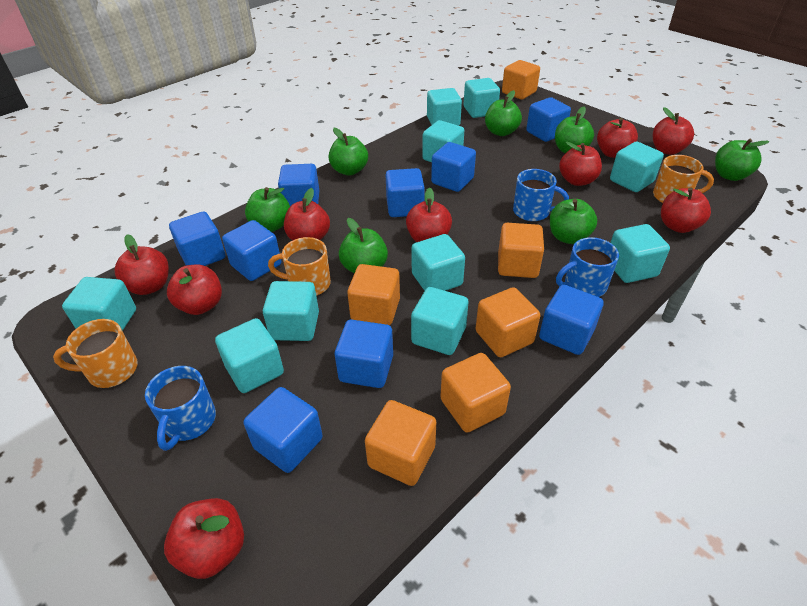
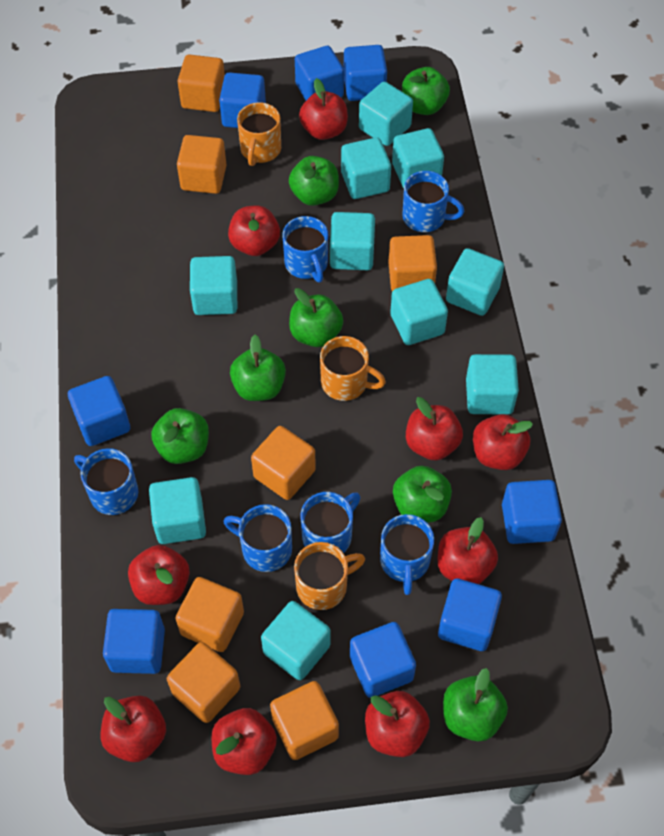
blue cube: [169,212,225,266] [222,220,281,281] [244,387,323,473] [278,164,319,206] [335,319,393,388] [386,168,425,217] [431,142,476,192] [526,97,571,142] [539,285,604,355] = 9 -> [68,376,130,446] [103,609,165,674] [219,72,266,128] [295,46,344,100] [344,45,387,101] [350,622,416,698] [438,578,502,651] [502,480,562,544] = 8
blue mug: [145,366,216,451] [513,169,569,221] [556,237,619,297] = 3 -> [74,448,138,515] [223,504,292,572] [282,216,328,282] [301,492,361,553] [380,514,434,595] [402,171,464,232] = 6
orange cube: [347,264,400,325] [365,400,436,486] [440,353,511,433] [475,287,540,357] [498,223,544,278] [502,60,540,99] = 6 -> [167,642,240,723] [175,577,244,652] [177,135,226,194] [178,54,225,112] [251,426,316,500] [270,681,339,760] [388,235,437,291] = 7

